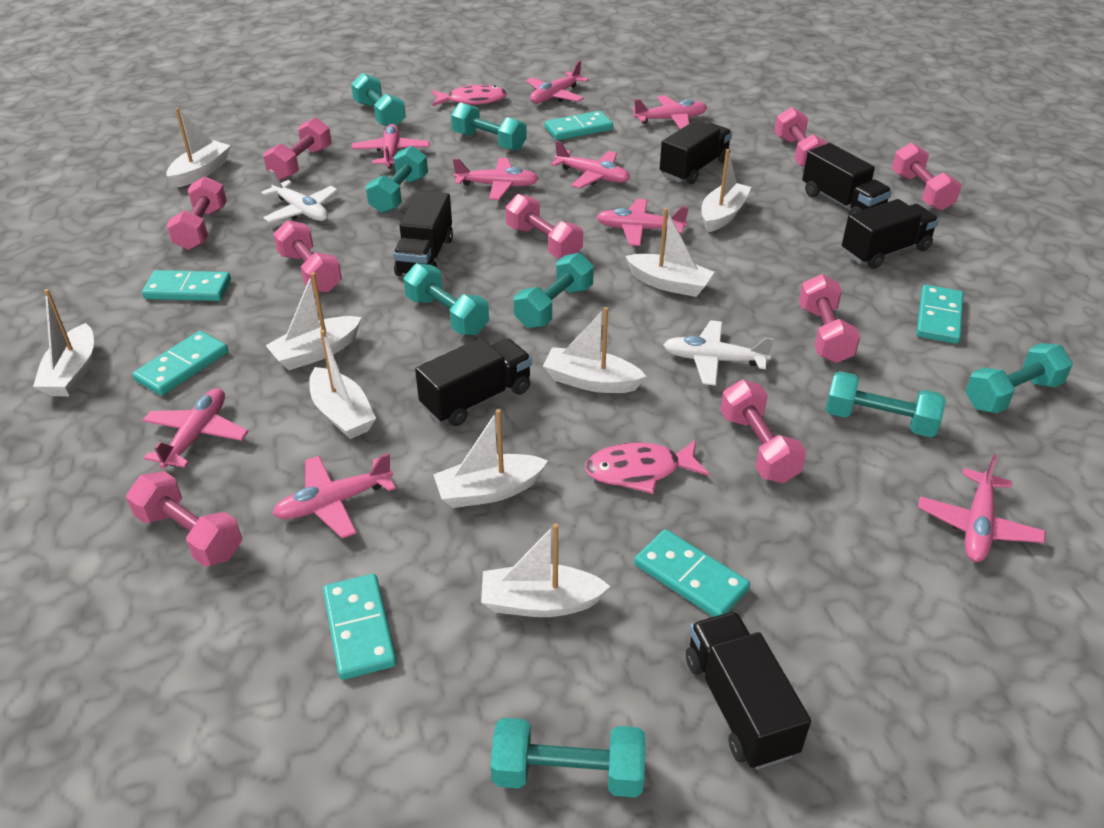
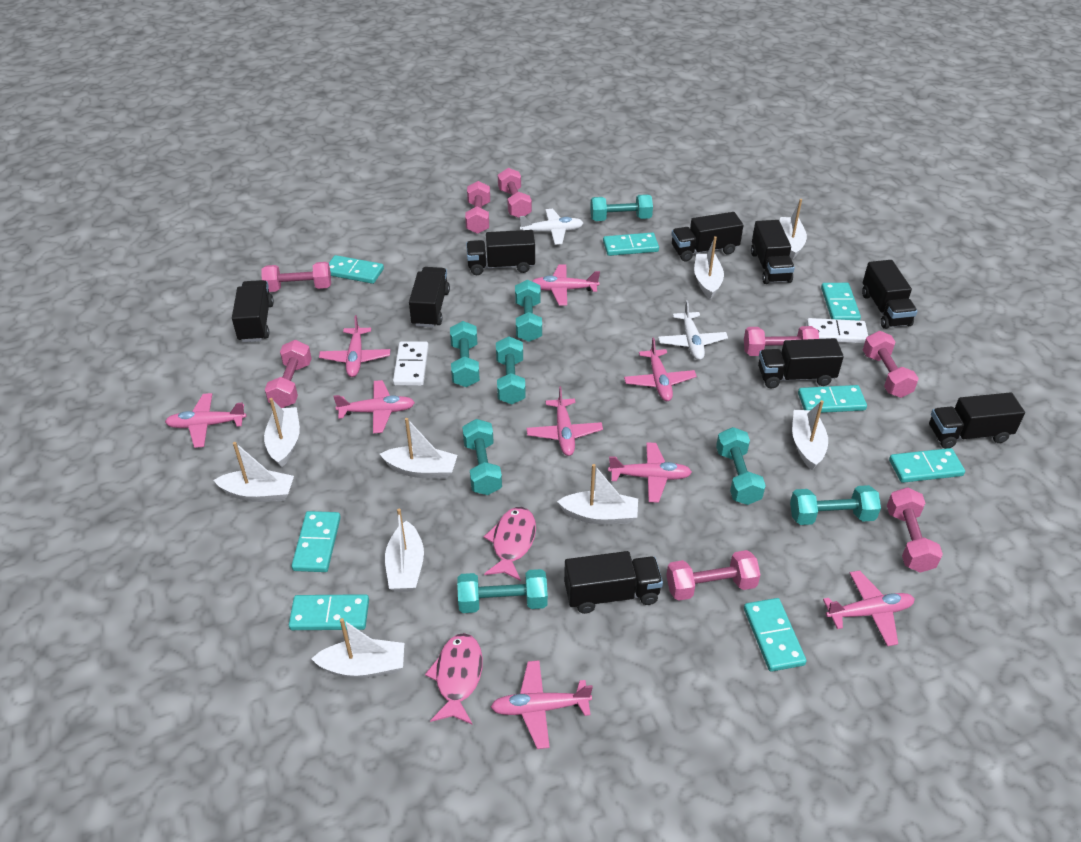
black truck: [393,191,453,276] [415,338,532,426] [660,120,732,185] [686,611,811,770] [802,143,892,215] [842,199,939,269] = 6 -> [232,280,274,342] [409,267,450,327] [466,230,535,275] [564,551,663,614] [671,212,744,262] [751,220,795,284] [758,338,844,389] [862,260,917,329] [929,392,1025,449] = 9
pink dumbbell: [126,471,242,567] [167,176,227,250] [263,118,332,180] [273,220,342,292] [506,194,583,259] [720,380,806,483] [774,107,827,168] [799,274,860,363] [892,143,961,211] = 9 -> [261,262,331,292] [265,340,312,408] [465,181,490,234] [498,168,532,218] [666,550,760,601] [744,326,819,356] [863,331,919,398] [887,487,943,573] = 8
turquoise domino: [132,331,228,396] [142,270,231,301] [323,574,397,680] [545,111,613,140] [634,529,750,617] [916,285,964,344] = 6 -> [289,594,369,630] [291,511,341,572] [329,255,384,284] [603,232,659,256] [744,598,806,672] [798,385,867,413] [821,283,861,321] [889,448,965,483] = 8
white domino: none = 0 -> [393,341,429,386] [806,318,868,344] = 2

